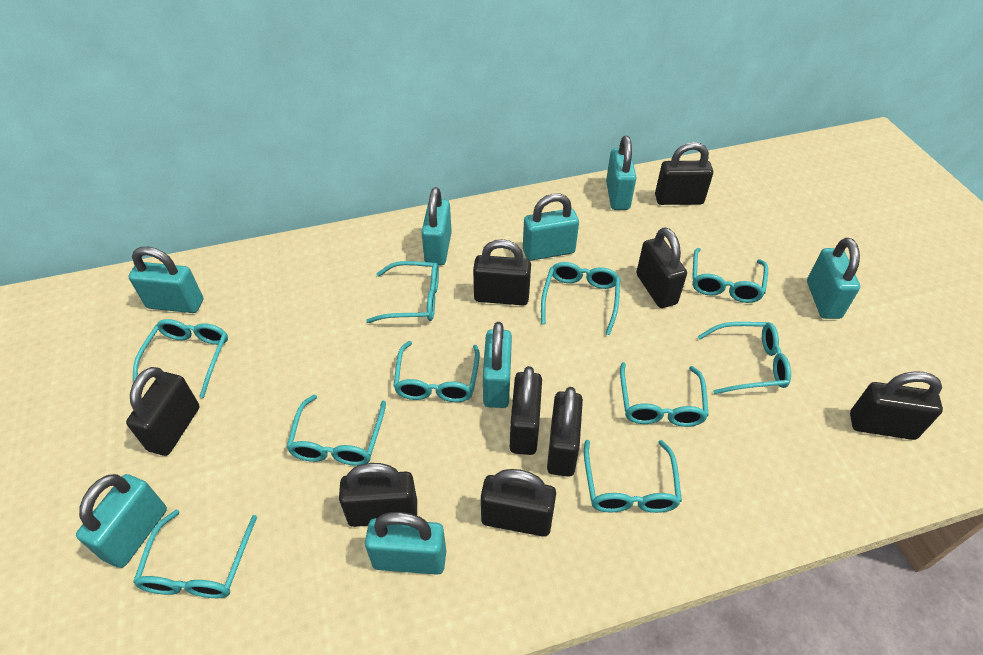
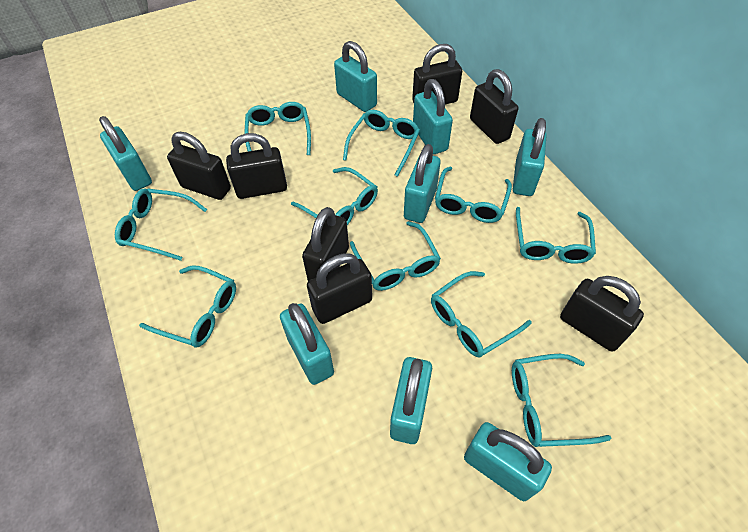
black padlock: [126,367,199,456] [339,463,417,527] [473,239,531,305] [481,469,556,537] [510,366,542,455] [547,387,583,477] [636,227,687,308] [655,142,713,205] [850,371,943,440] = 9 -> [167,132,231,200] [226,133,287,199] [302,207,349,281] [307,253,372,324] [412,44,462,104] [470,69,518,144] [560,276,644,352] = 7

